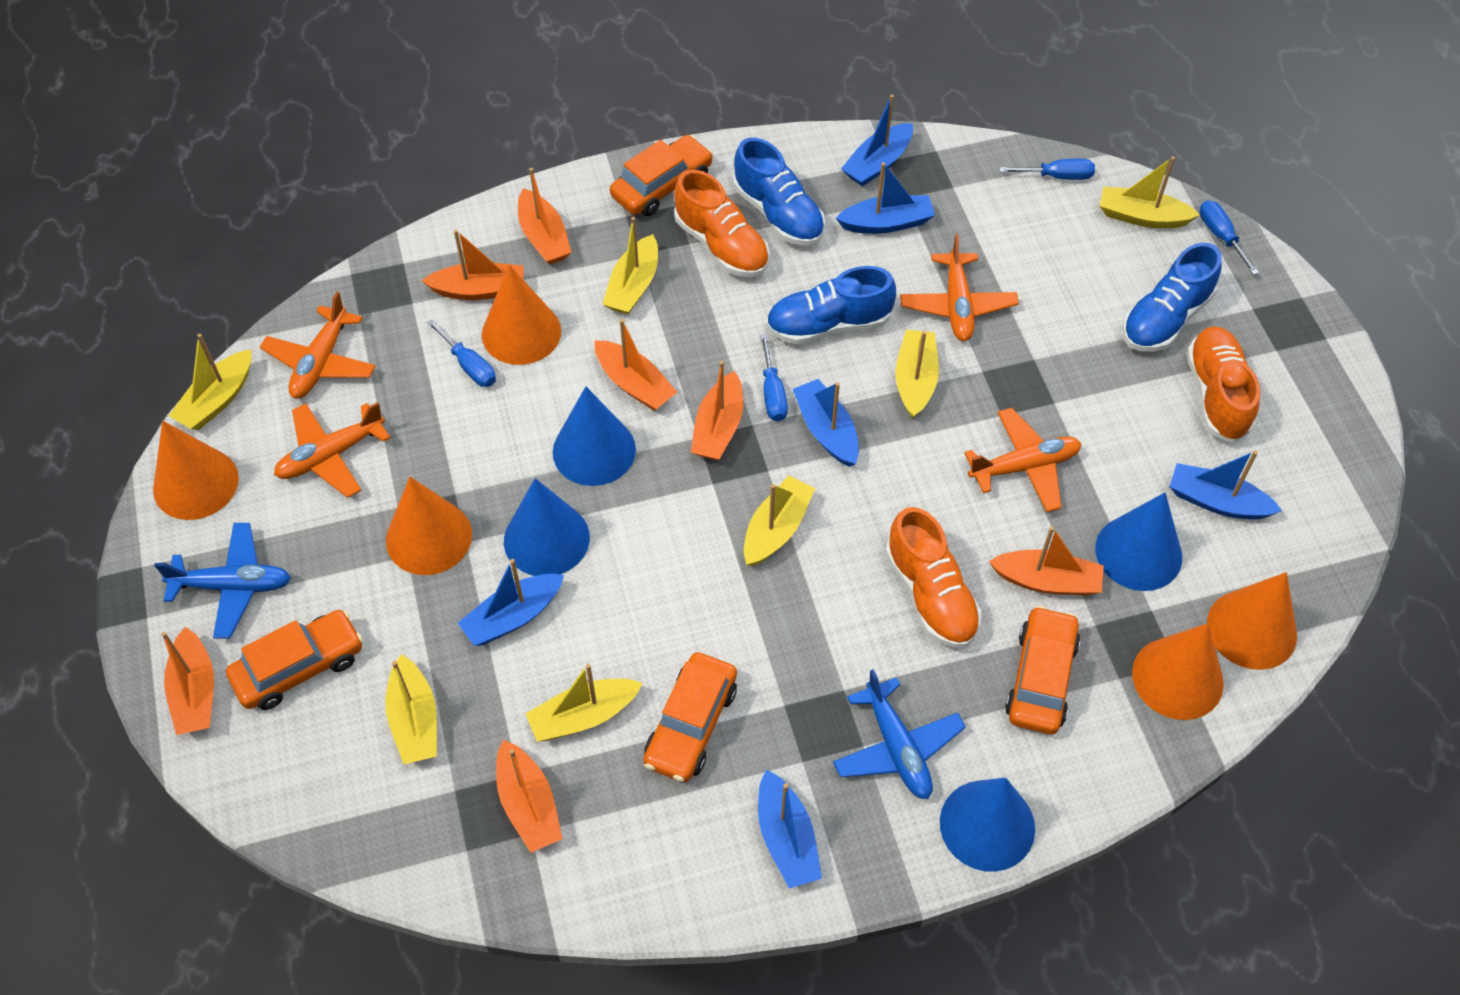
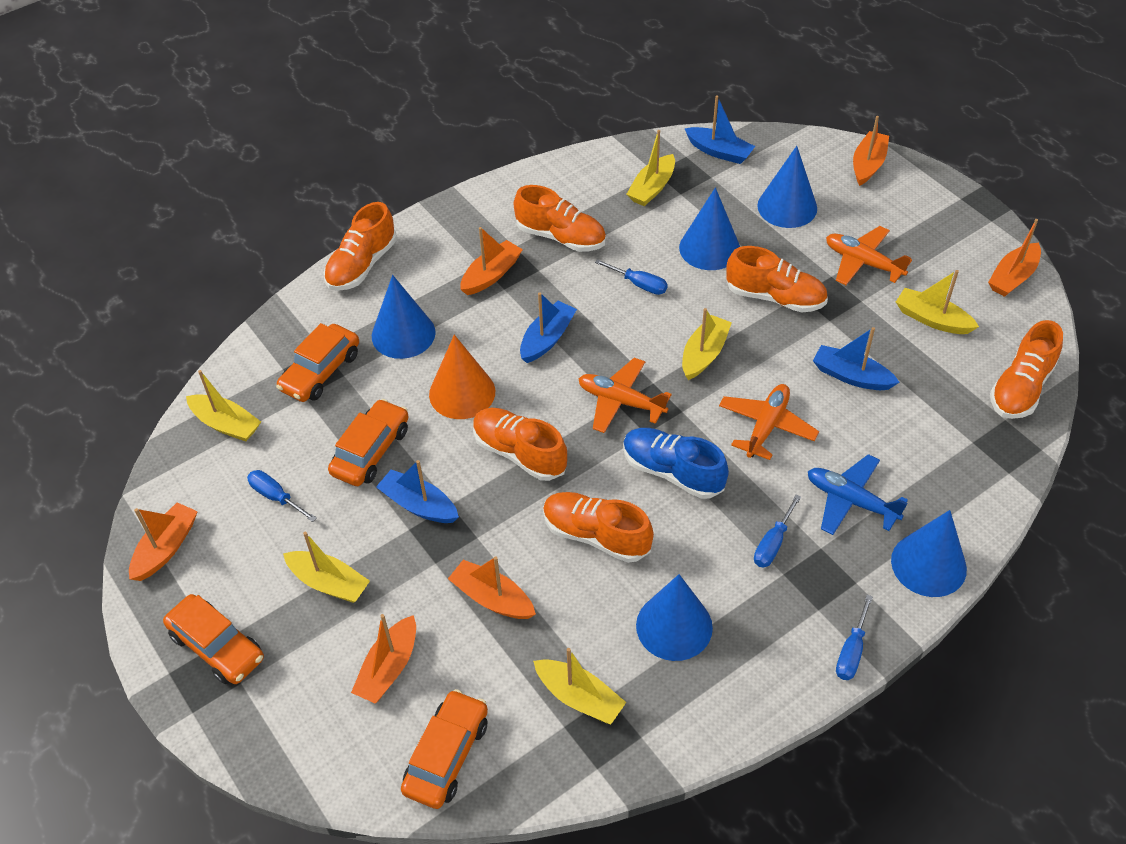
blue boat: [458,559,564,646] [758,769,822,889] [793,379,859,467] [836,162,935,234] [841,94,913,186] [1169,450,1282,520] = 6 -> [376,460,459,523] [520,292,577,363] [684,96,755,164] [813,327,900,390] = 4
blue cone: [504,478,590,576] [553,387,636,486] [940,778,1035,872] [1095,492,1182,591] = 4 -> [372,275,436,359] [636,574,713,661] [679,187,740,270] [757,146,817,228] [891,510,967,597] = 5
blue plane: [154,523,291,639] [833,669,966,799] = 2 -> [808,454,908,535] = 1
blue shoe: [733,138,825,246] [766,266,896,344] [1122,243,1222,352] = 3 -> [623,428,729,499] = 1
orange boat: [161,627,214,735] [421,230,524,300] [496,740,563,853] [518,168,572,265] [594,319,677,411] [691,361,743,460] [989,526,1104,596] = 7 -> [129,502,198,581] [351,614,416,704] [448,556,536,619] [460,227,523,295] [853,116,889,186] [988,219,1041,297] = 6
orange cone: [153,421,239,520] [386,476,472,575] [482,265,561,365] [1132,623,1224,720] [1207,572,1297,670] = 5 -> [429,335,495,419] = 1
orange plane: [260,292,376,399] [274,402,390,498] [900,234,1019,341] [964,408,1082,512] = 4 -> [579,358,672,433] [719,384,819,460] [826,226,912,285] = 3
orange shoe: [674,170,770,277] [886,507,982,648] [1186,326,1260,443] = 3 -> [324,202,397,291] [473,408,567,481] [514,185,606,252] [543,492,654,563] [726,246,828,312] [990,320,1063,419] = 6
yellow boat: [169,334,251,430] [385,654,437,764] [526,664,643,742] [602,217,658,315] [744,475,815,566] [895,330,939,419] [1100,156,1200,228] = 7 -> [186,370,261,441] [283,532,370,603] [533,648,626,724] [626,130,675,206] [682,308,732,380] [896,270,979,334] = 6

